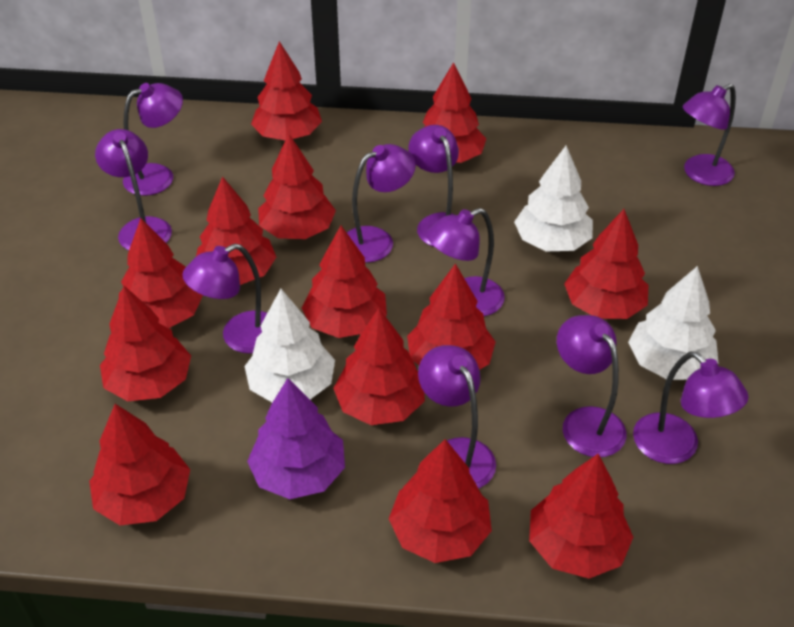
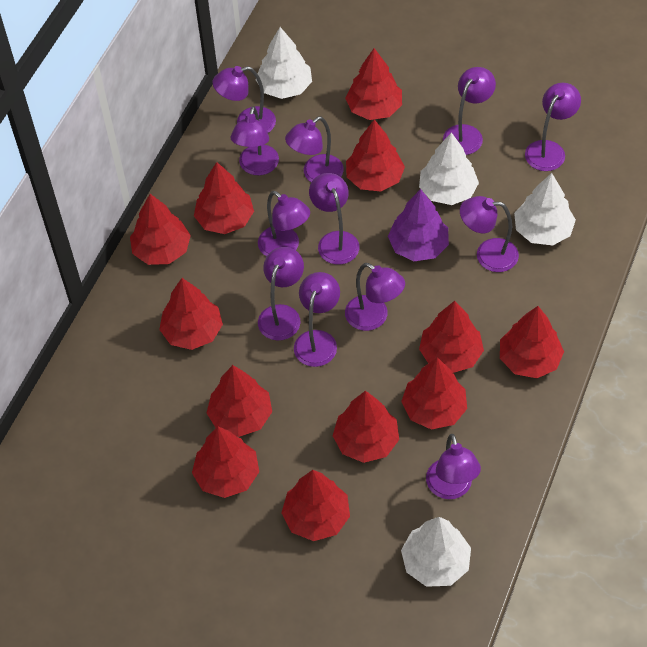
purple lamp: [95,129,172,250] [123,83,183,196] [182,244,267,354] [346,144,416,263] [409,125,459,247] [418,345,496,489] [427,208,505,316] [557,315,626,457] [633,351,749,464] [682,84,736,186] = 10 -> [212,66,276,133] [230,106,279,175] [258,191,310,256] [258,247,304,341] [285,116,344,183] [294,272,340,367] [309,173,359,265] [345,263,405,331] [426,434,481,499] [443,67,496,155] [460,196,519,272] [525,83,581,171] = 12
red tree: [89,404,190,525] [100,286,191,401] [119,218,203,328] [196,176,276,285] [251,41,322,140] [258,134,336,239] [302,226,387,338] [333,308,425,425] [389,439,492,563] [407,263,496,370] [423,62,486,163] [529,454,633,579] [564,209,648,319] = 13 -> [130,194,191,265] [159,278,223,350] [192,426,259,498] [194,162,254,234] [207,365,272,437] [281,470,350,541] [333,391,399,463] [345,48,402,120] [346,119,405,192] [401,357,467,430] [419,301,484,373] [500,306,564,378] = 12
white tree: [245,289,335,402] [514,146,593,251] [628,266,718,380] = 3 -> [255,27,312,99] [401,517,471,587] [419,132,479,205] [514,173,576,245] = 4

